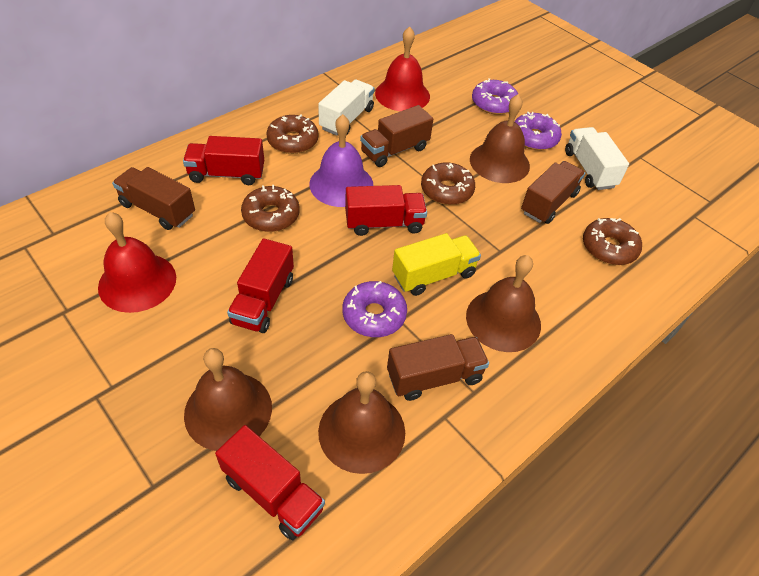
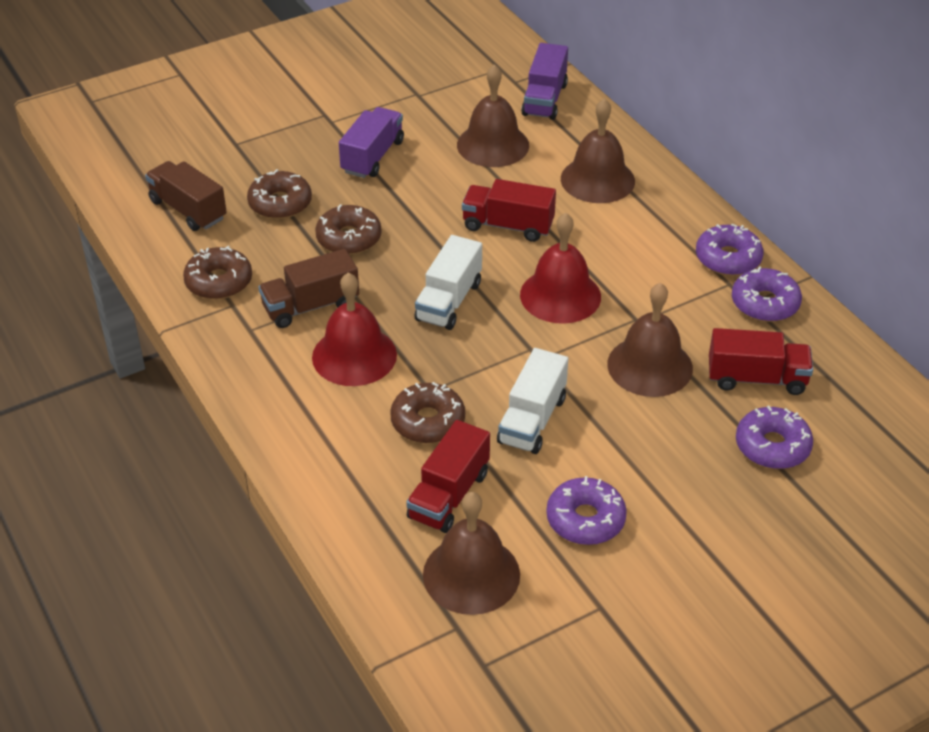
brown truck: [112,167,195,230] [360,105,433,167] [387,334,489,401] [521,161,585,224] = 4 -> [145,161,227,231] [258,249,359,328] = 2
purple bell: [309,114,373,207] = 1 -> none = 0
purple donut: [343,281,407,337] [472,78,518,115] [514,112,562,150] = 3 -> [546,476,627,545] [696,224,764,276] [732,266,802,322] [736,406,813,469] = 4
purple truck: none = 0 -> [339,107,404,178] [521,43,568,120] = 2
red truck: [183,136,264,185] [215,425,325,540] [227,238,294,333] [345,185,427,236] = 4 -> [406,420,490,533] [462,179,556,242] [709,328,813,395] = 3
yellow truck: [392,233,481,296] = 1 -> none = 0

